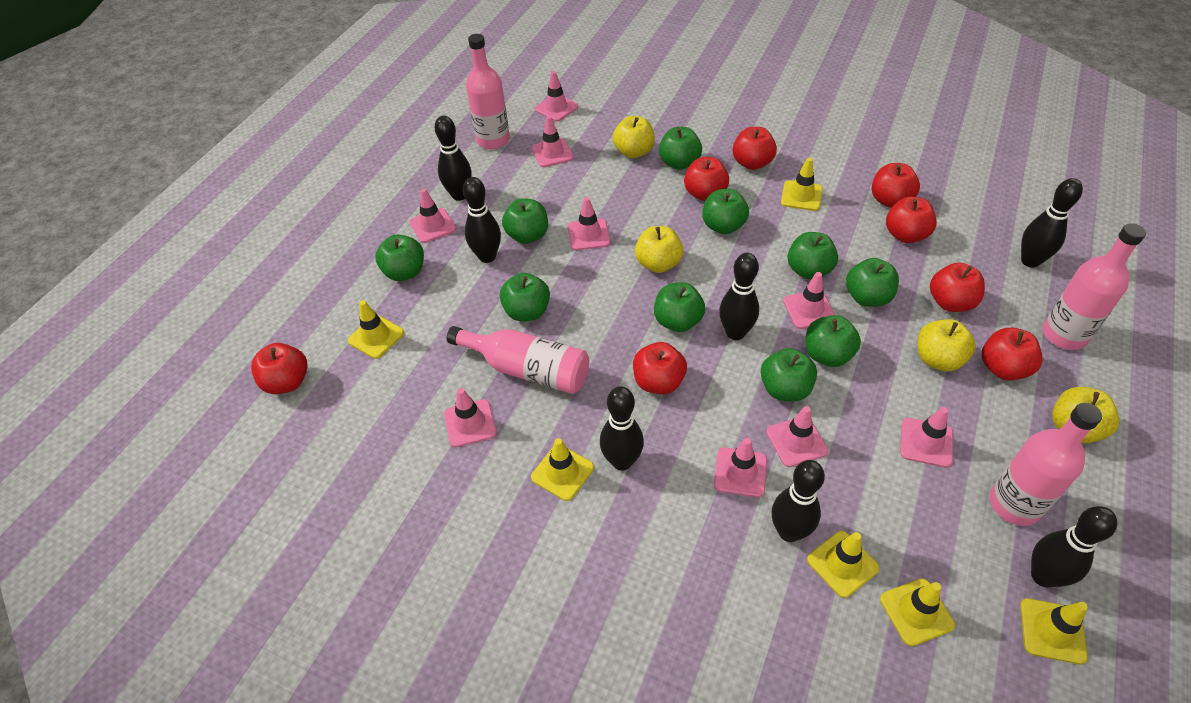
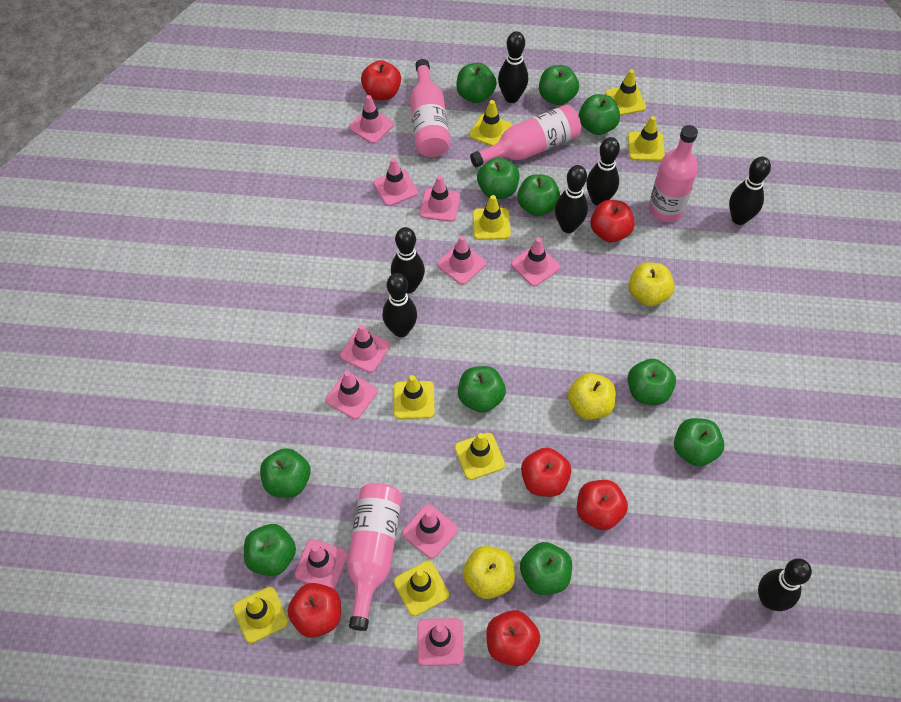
green apple: [375,234,424,281] [500,273,550,321] [502,198,548,244] [654,282,705,332] [659,127,702,170] [702,189,749,234] [761,348,817,401] [787,232,838,280] [806,315,861,367] [846,258,899,307] = 10 -> [244,524,296,576] [260,448,310,497] [456,63,497,103] [458,366,506,413] [477,158,520,199] [517,174,560,216] [520,542,572,595] [539,65,579,105] [579,94,620,135] [627,359,676,405] [674,418,724,466] = 11
pink traffic cone: [409,188,456,243] [444,388,497,447] [532,116,573,167] [535,71,578,122] [568,197,610,250] [714,438,767,497] [766,406,828,467] [783,272,835,329] [900,407,953,468] = 9 -> [294,539,348,589] [326,371,377,419] [340,324,390,373] [349,95,394,144] [373,158,418,206] [402,504,458,559] [417,618,464,666] [420,176,460,222] [437,236,486,285] [511,237,560,286] = 10
red apple: [251,343,308,394] [633,342,687,394] [684,157,729,201] [733,127,777,170] [872,163,920,208] [886,197,937,243] [930,262,985,312] [982,328,1042,381] = 8 -> [288,583,341,638] [361,60,401,100] [486,610,540,666] [521,448,571,497] [577,480,628,530] [590,200,635,242] = 6
yellow apple: [612,116,655,158] [635,226,683,273] [918,319,976,372] [1052,387,1119,443] = 4 -> [462,546,515,599] [568,373,616,420] [628,262,675,306] = 3
yellow traffic cone: [348,300,404,359] [531,438,594,501] [781,158,823,211] [807,531,879,598] [880,579,955,646] [1020,598,1088,665] = 6 -> [233,587,288,643] [394,375,435,419] [394,560,449,616] [455,433,505,480] [469,100,512,146] [473,195,511,240] [605,69,646,116] [628,116,665,161] = 8

